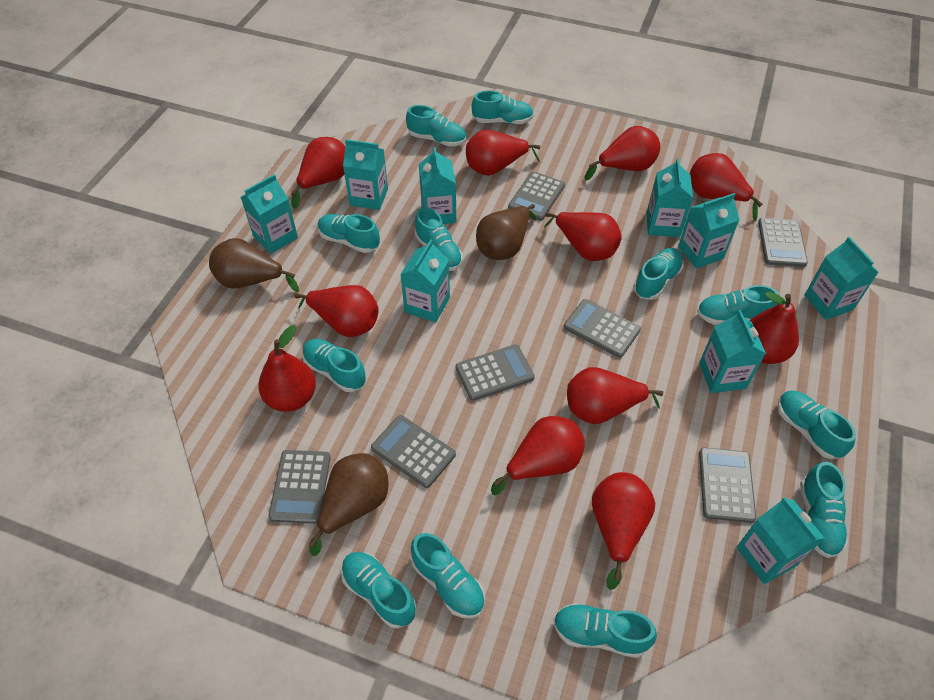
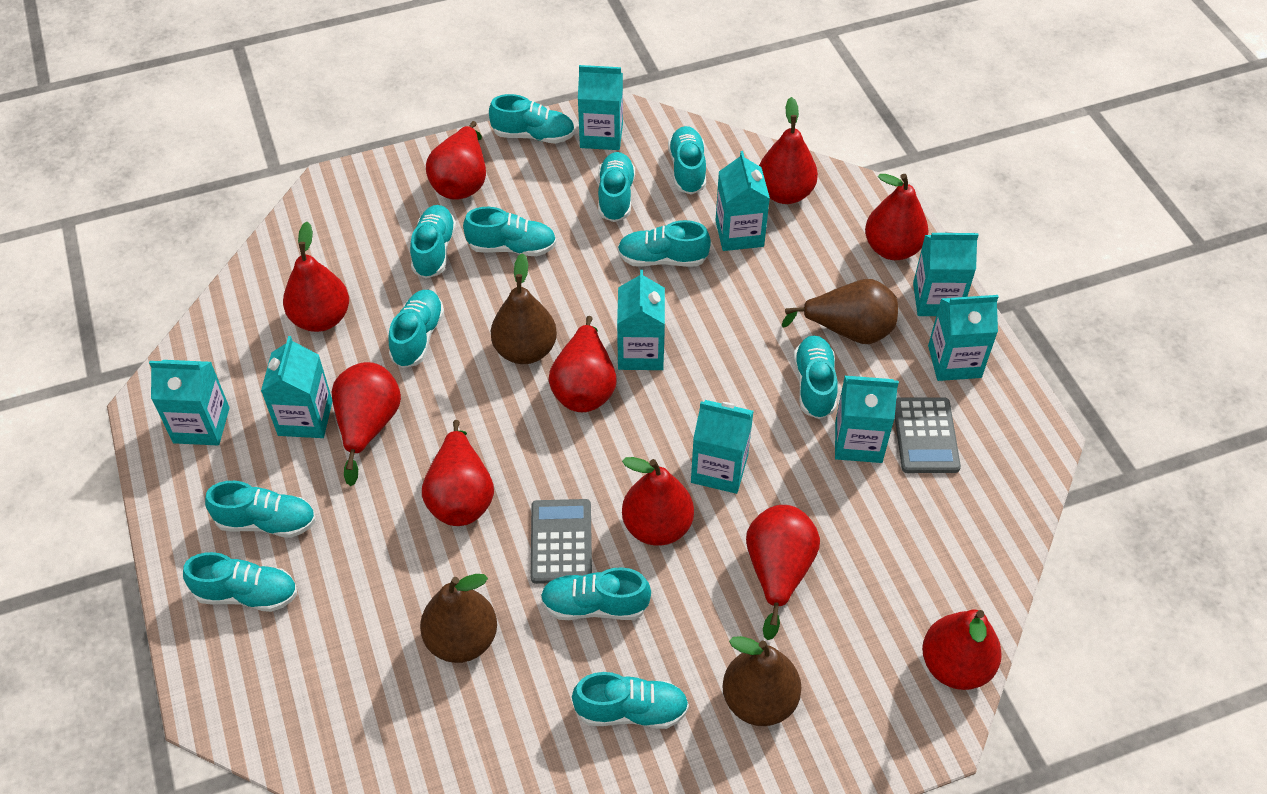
brown pear: [209,238,299,292] [309,453,388,556] [476,204,536,260] = 3 -> [420,574,497,663] [491,253,557,364] [723,636,802,726] [781,279,898,344] = 4
grey calculator: [268,450,331,524] [371,415,456,488] [456,344,535,401] [508,171,565,221] [564,299,641,358] [699,447,756,523] [758,218,808,267] = 7 -> [531,499,592,584] [895,397,961,473] = 2
red pear: [258,325,316,412] [291,137,345,209] [295,285,379,337] [466,130,540,176] [491,416,585,495] [545,212,622,261] [567,367,663,424] [585,126,660,180] [592,472,655,590] [690,153,763,221] [749,292,799,364] = 11 -> [283,222,349,332] [332,362,401,486] [422,420,494,526] [426,121,486,200] [549,316,617,412] [622,457,694,546] [746,505,820,640] [759,97,818,204] [865,174,928,260] [922,609,1002,690] = 10

